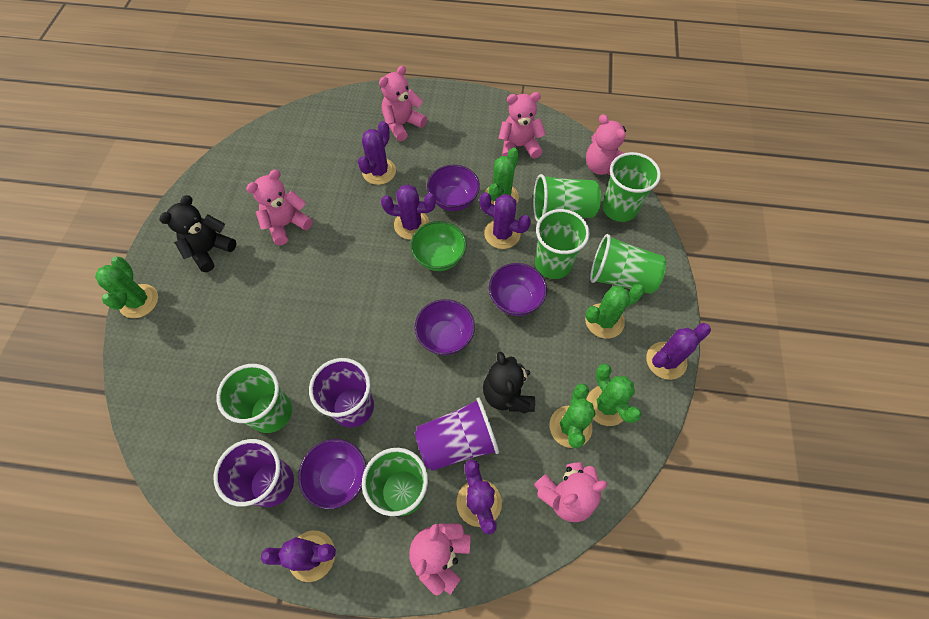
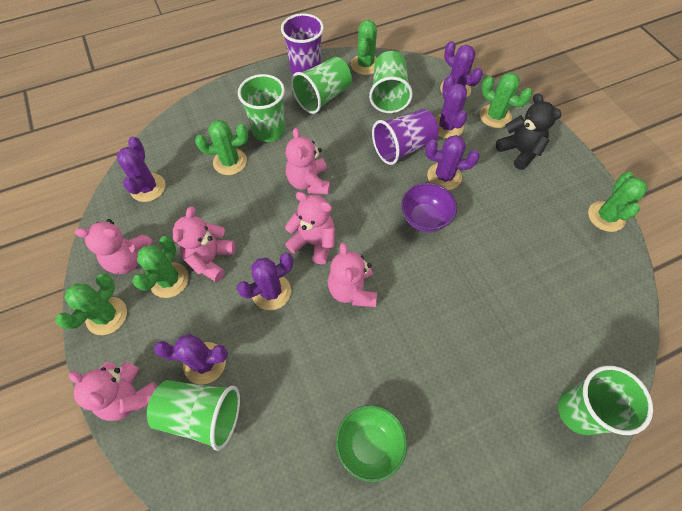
black teddy bear: [159,195,237,272] [483,352,535,414] = 2 -> [496,93,561,170] = 1
green cactus: [95,257,158,318] [485,147,519,205] [550,383,595,448] [585,284,645,338] [587,363,642,426] = 5 -> [55,274,127,335] [132,236,189,298] [195,120,248,175] [351,20,377,75] [480,72,532,128] [588,172,647,232] = 6
green cup: [216,364,292,433] [362,448,428,516] [533,174,601,222] [535,209,590,279] [590,234,666,294] [602,152,661,222] = 6 -> [147,380,240,451] [238,74,286,142] [291,57,352,114] [369,51,413,113] [558,366,653,435] = 5
purple bowl: [298,439,366,509] [415,299,475,355] [427,165,480,211] [489,263,547,316] = 4 -> [401,183,457,232] = 1
purple cup: [214,439,294,507] [309,358,374,428] [415,397,499,471] = 3 -> [281,13,324,74] [372,109,438,165] = 2

